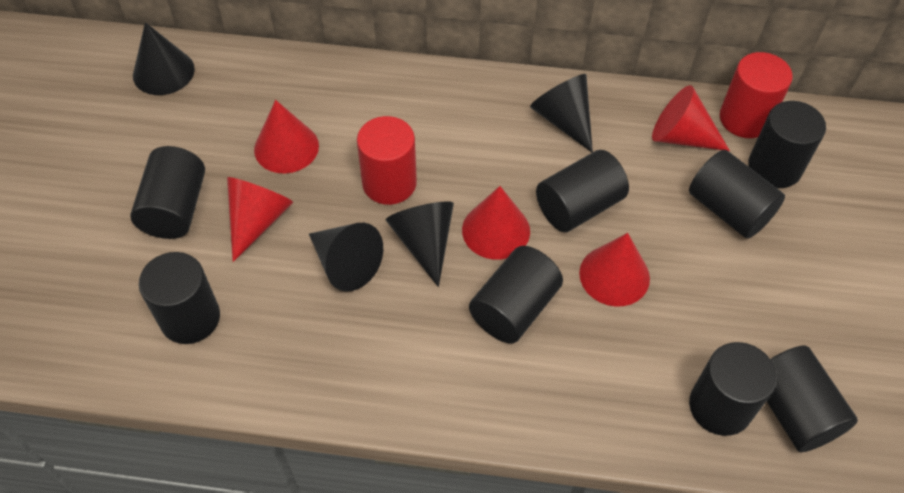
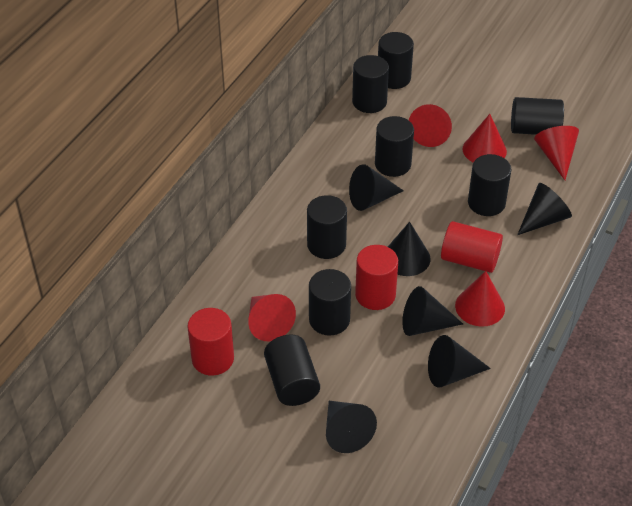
black cone: [133,22,195,95] [309,223,383,292] [386,201,454,287] [530,74,593,153] = 4 -> [326,401,377,453] [349,164,404,211] [388,222,431,276] [402,286,463,336] [428,335,491,388] [517,183,572,235] = 6
red cylinder: [357,116,417,205] [720,52,793,138] = 2 -> [187,308,234,376] [355,245,398,310] [441,221,503,273] = 3

